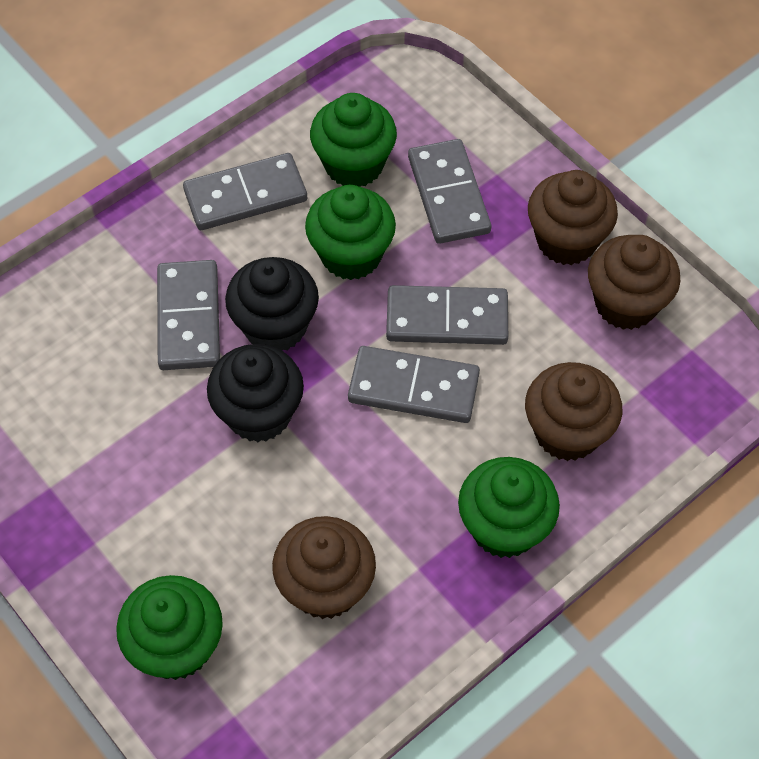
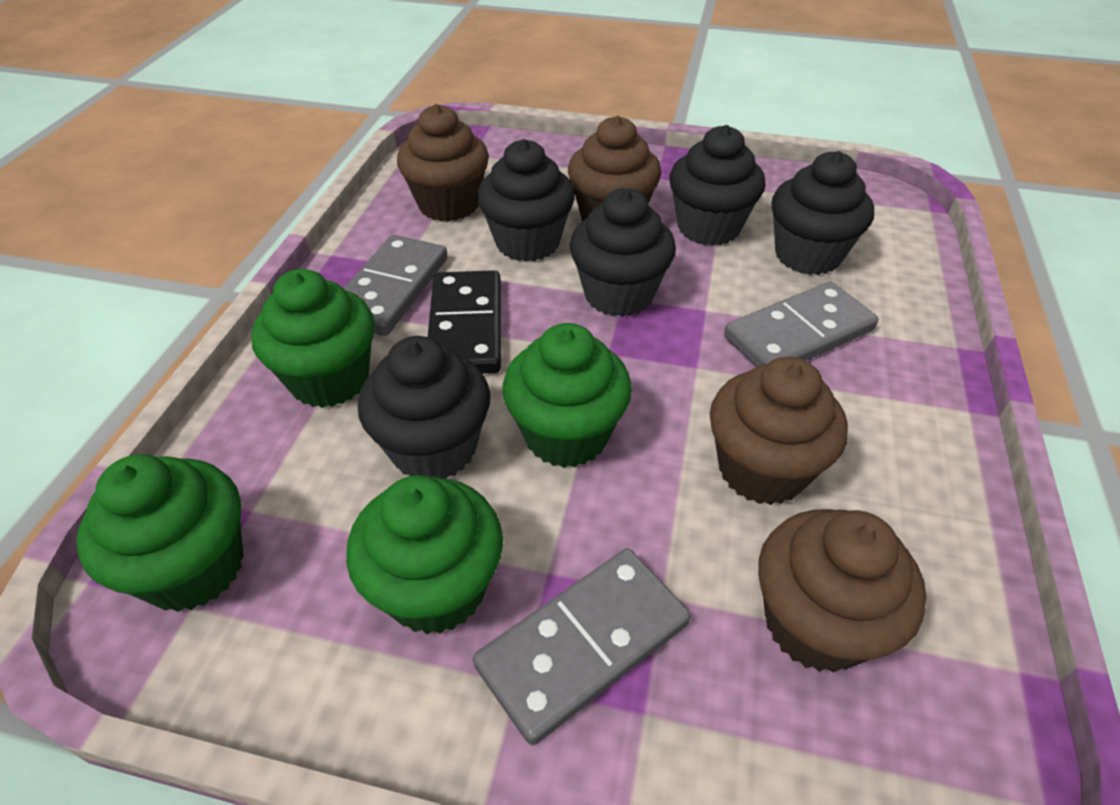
black cupcake: [207,344,304,442] [225,257,319,351] = 2 -> [358,336,490,478] [477,139,575,262] [570,188,676,317] [669,125,766,246] [772,151,874,275] = 5
black domino: none = 0 -> [428,270,501,374] = 1
grey domino: [157,260,220,370] [183,153,307,230] [348,346,480,423] [386,285,508,345] [408,139,491,244] = 5 -> [343,235,448,336] [473,548,691,745] [724,282,878,367] = 3

